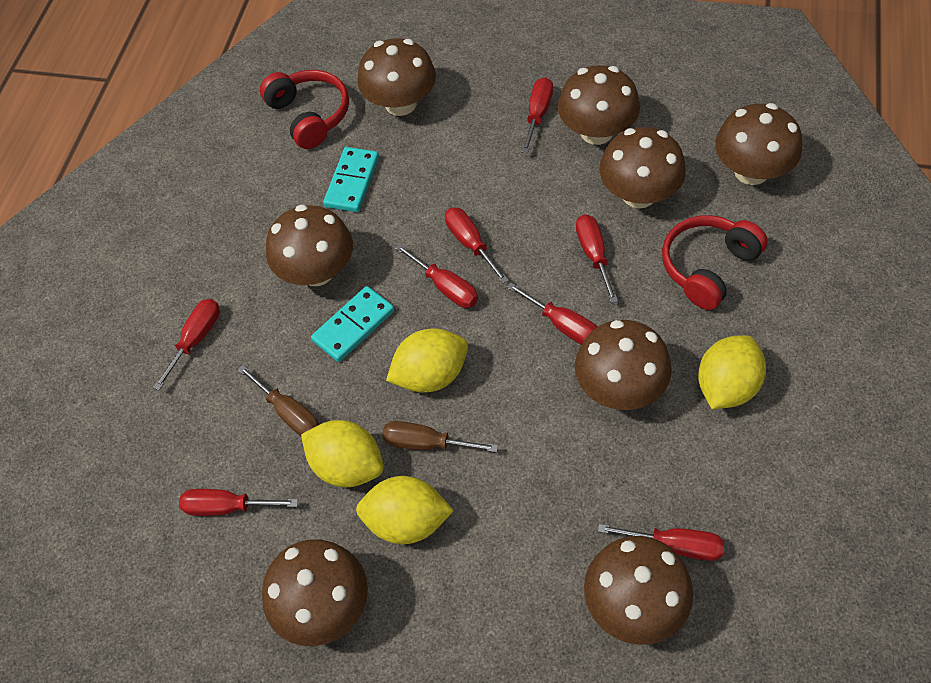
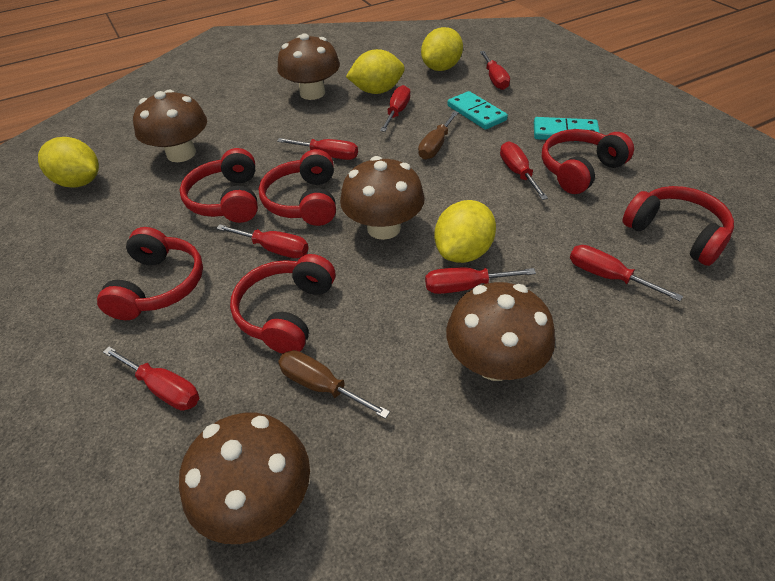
brown mushroom: [262,539,368,646] [266,205,353,286] [358,38,436,116] [558,65,640,145] [575,320,672,410] [584,536,693,645] [599,127,686,208] [715,103,802,185] = 8 -> [133,90,207,162] [179,413,310,544] [277,33,340,100] [340,156,425,240] [446,282,555,381] = 5
red headphones: [260,70,349,149] [662,215,768,310] = 2 -> [97,227,203,320] [180,148,258,223] [230,254,335,354] [259,149,336,226] [542,129,634,194] [622,186,734,266] = 6

